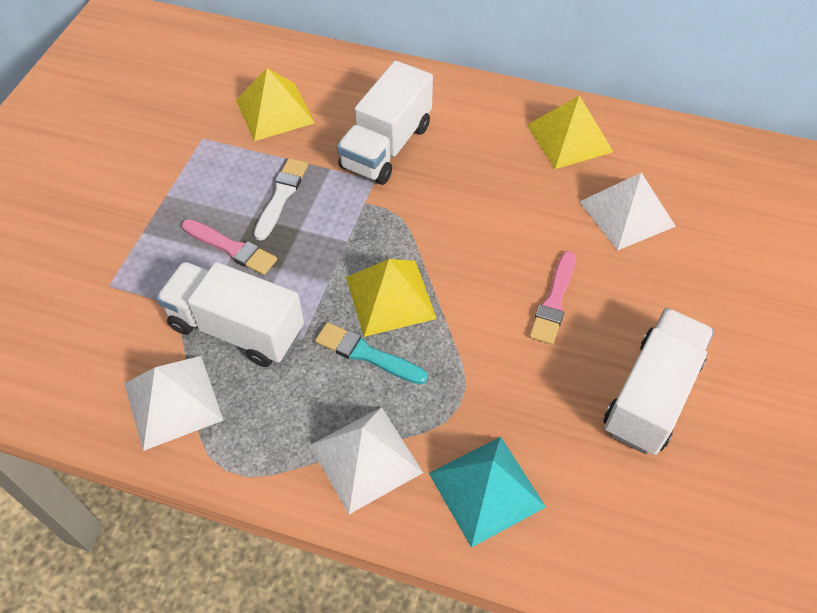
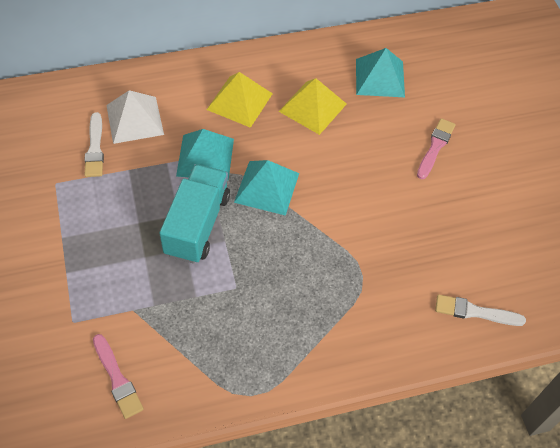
turquoise brush: [315,322,428,384] = 1 -> none = 0
turquoise pyramid: [429,437,546,548] = 1 -> [176,129,234,180] [234,160,299,216] [356,48,405,97] = 3
turquoise truck: none = 0 -> [159,164,230,264] = 1
white brush: [254,158,308,241] = 1 -> [84,112,104,177] [435,294,526,326] = 2
white pyramid: [124,356,223,451] [310,407,423,514] [579,173,676,251] = 3 -> [106,90,164,144] = 1
white truck: [156,262,304,367] [337,61,433,185] [604,308,714,455] = 3 -> none = 0
yellow pyramid: [236,68,315,141] [346,259,437,337] [527,95,613,169] = 3 -> [206,72,273,128] [279,78,346,135] = 2

